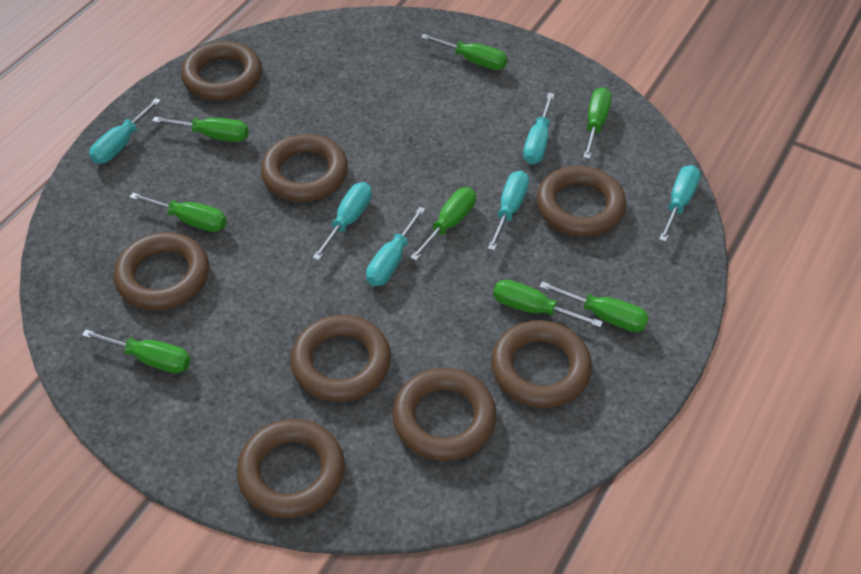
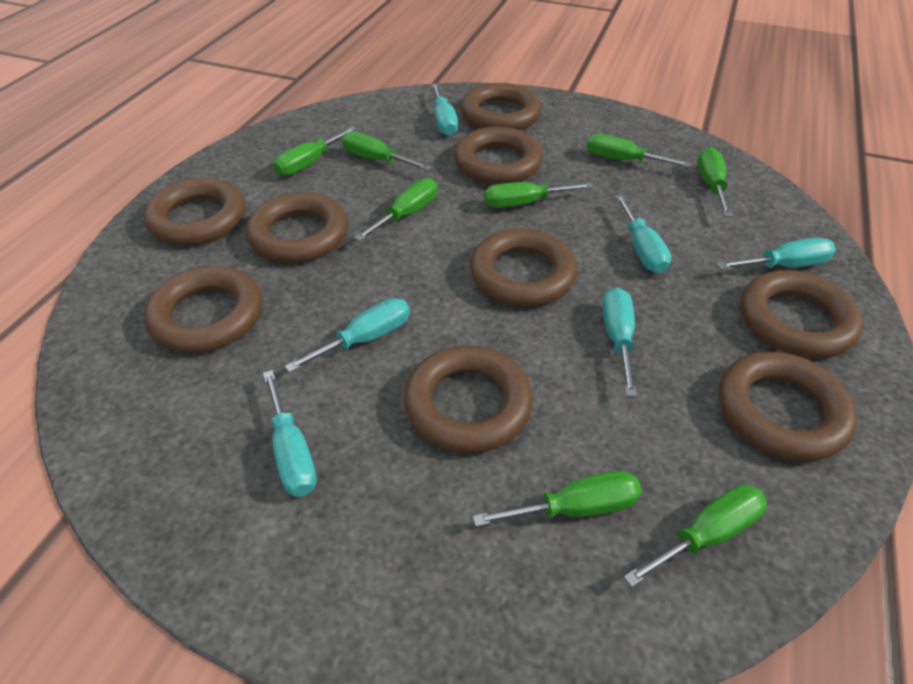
brown ring: [114,232,209,310] [181,41,262,101] [236,419,345,518] [261,134,348,202] [290,315,391,402] [392,368,497,461] [491,320,592,408] [536,166,626,237] = 8 -> [144,178,245,245] [144,266,262,353] [246,192,348,263] [404,345,533,453] [454,127,543,184] [461,83,541,130] [470,228,577,307] [719,352,857,461] [740,270,863,358] = 9

